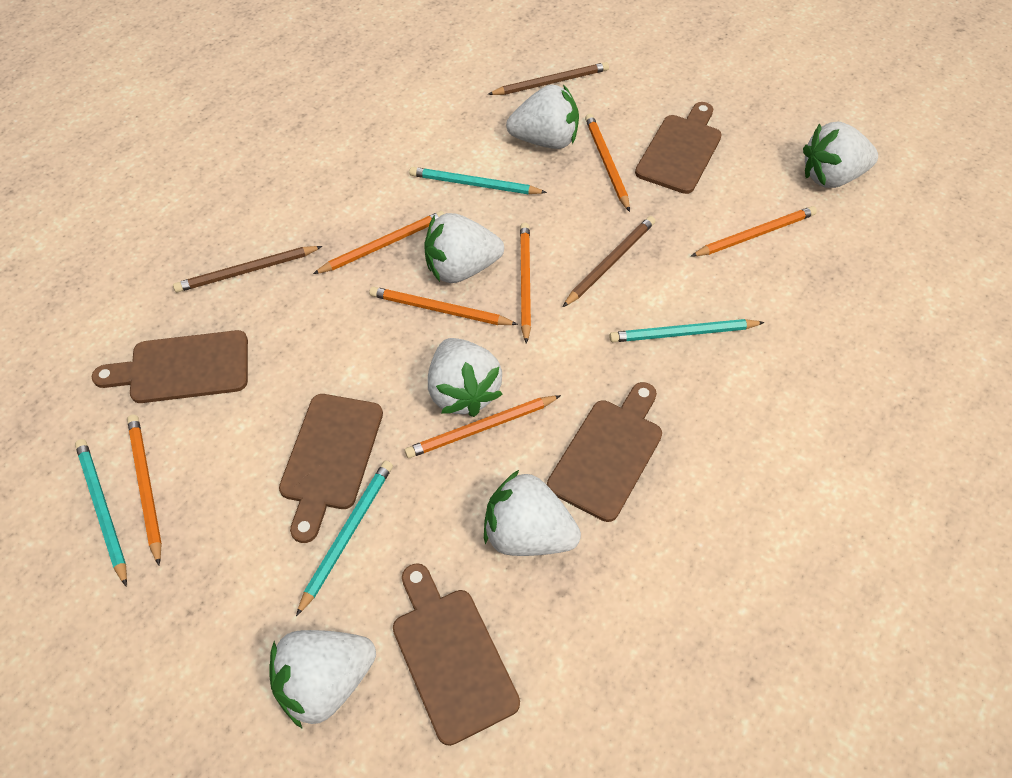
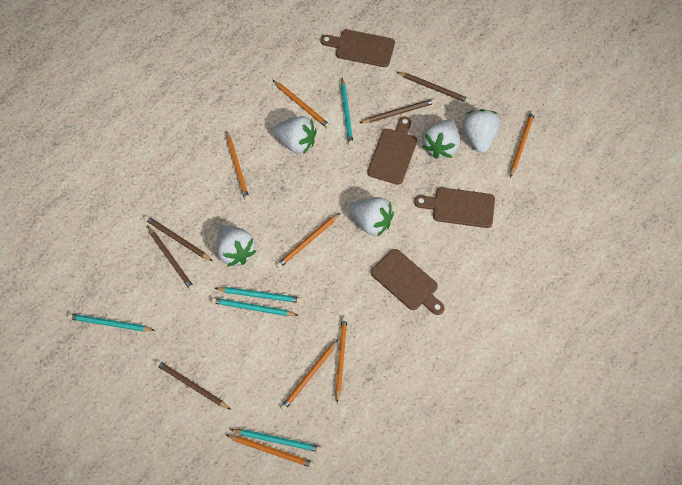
brown cutting board: [92,330,248,403] [279,394,383,543] [393,563,520,746] [547,382,662,522] [635,102,722,194] = 5 -> [320,29,395,67] [367,116,417,185] [371,249,445,315] [414,187,495,228] = 4
brown pencil: [173,246,323,292] [488,62,609,95] [563,216,655,307] = 3 -> [144,215,212,261] [147,226,195,291] [155,360,231,410] [360,99,436,123] [397,72,470,103] = 5
turquoise pencil: [75,439,127,587] [296,461,393,616] [409,167,547,194] [609,319,765,342] = 4 -> [68,313,155,332] [211,298,297,316] [214,287,302,303] [230,429,322,452] [341,78,353,146] = 5
white strawberry: [269,630,376,728] [424,213,504,283] [428,338,503,417] [484,469,581,556] [506,84,579,149] [803,122,878,188] = 6 -> [217,225,256,267] [273,116,317,154] [349,197,394,237] [423,120,460,159] [462,109,500,153] = 5

